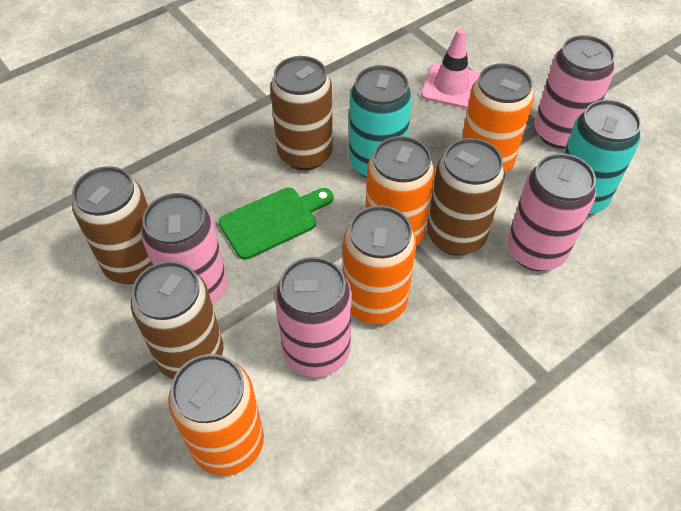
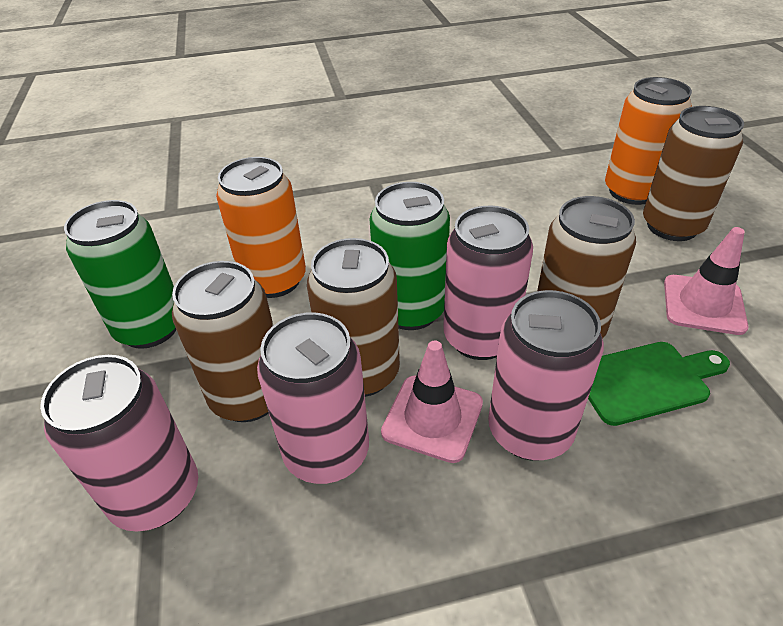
green can: none = 0 -> [64,200,176,349] [369,182,450,330] = 2
orange can: [168,354,264,476] [343,205,416,324] [365,136,435,246] [461,63,534,173] = 4 -> [216,157,306,298] [605,77,692,205] = 2
pink traffic cone: [421,29,480,108] = 1 -> [381,340,483,463] [664,227,748,335] = 2
turquoise can: [349,65,412,178] [564,100,641,215] = 2 -> none = 0

